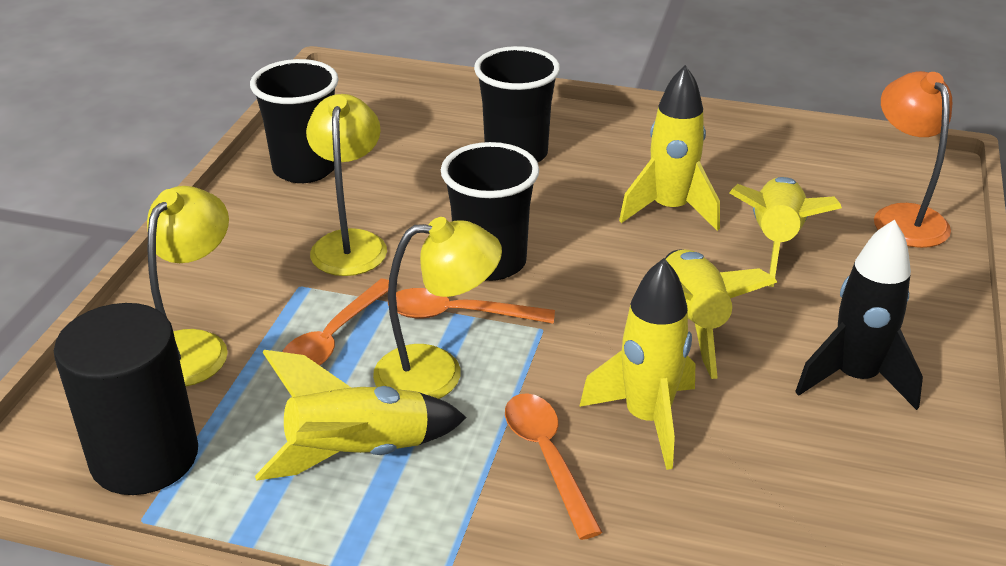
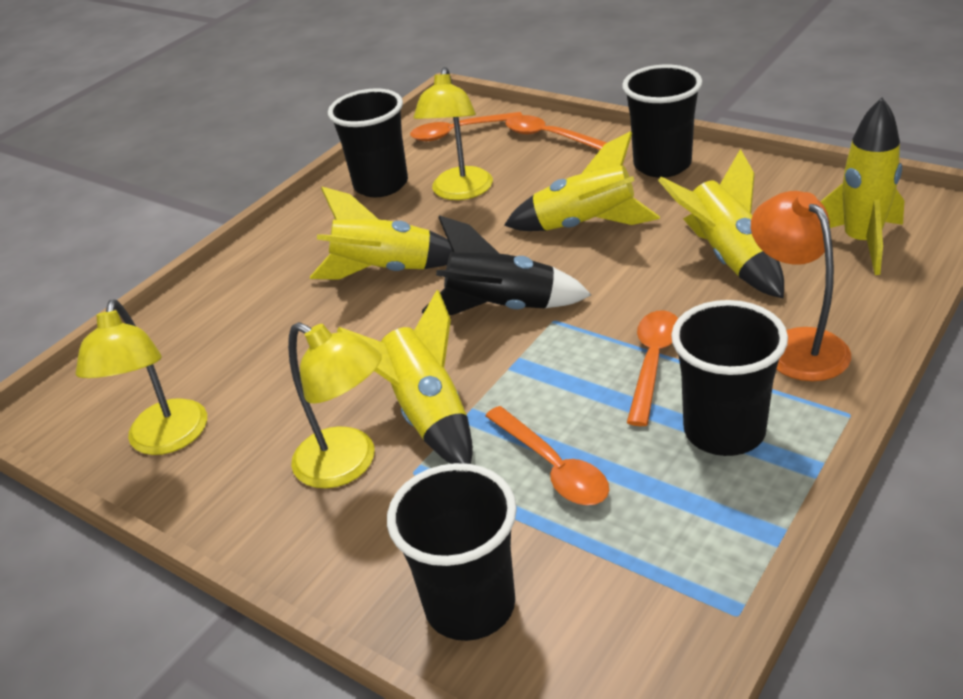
black cup: [250,59,339,183] [441,142,539,281] [474,46,560,162] = 3 -> [328,88,408,197] [387,463,517,641] [622,65,702,178] [671,300,788,456] = 4
black cylinder: [54,303,198,495] = 1 -> none = 0
orange spoon: [282,279,389,366] [388,288,555,324] [505,393,602,540] = 3 -> [410,112,522,141] [485,406,609,505] [505,115,607,150] [627,310,678,426] = 4

